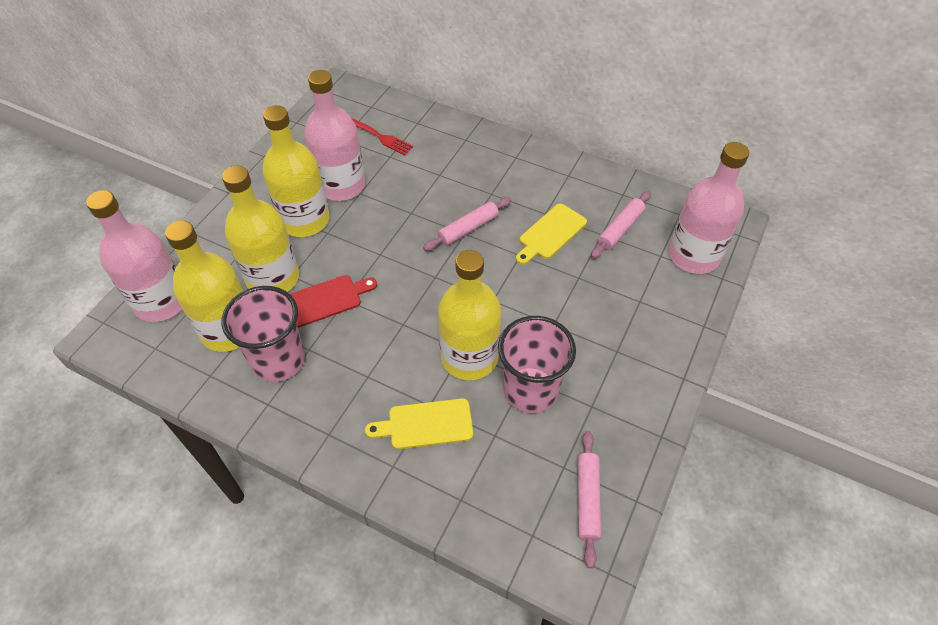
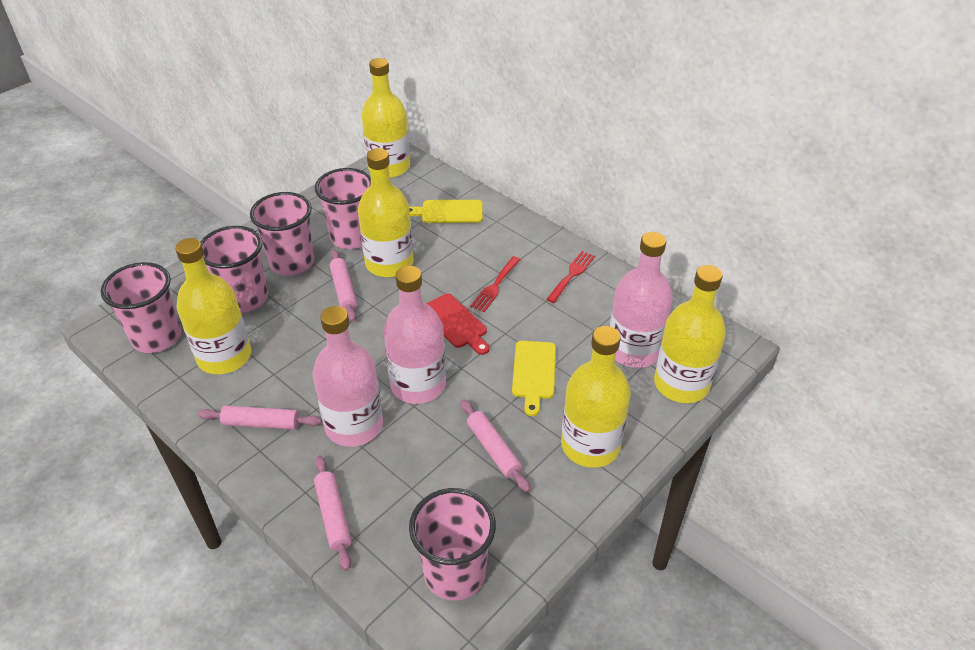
pink cup: [221,286,305,382] [498,316,576,413] = 2 -> [100,262,181,353] [200,226,268,313] [250,192,314,276] [315,168,371,249] [409,488,496,601] = 5
pink rolling pin: [423,197,511,251] [578,431,601,568] [591,191,651,259] = 3 -> [198,406,322,430] [314,455,351,571] [330,249,357,322] [461,399,530,492] = 4
red fork: [352,118,413,155] = 1 -> [470,256,521,312] [546,251,595,303] = 2
yellow bottle: [165,220,244,352] [222,166,299,292] [263,105,330,237] [438,250,501,380] = 4 -> [175,238,251,374] [358,148,414,277] [362,58,410,178] [561,326,631,468] [654,265,726,403] = 5

